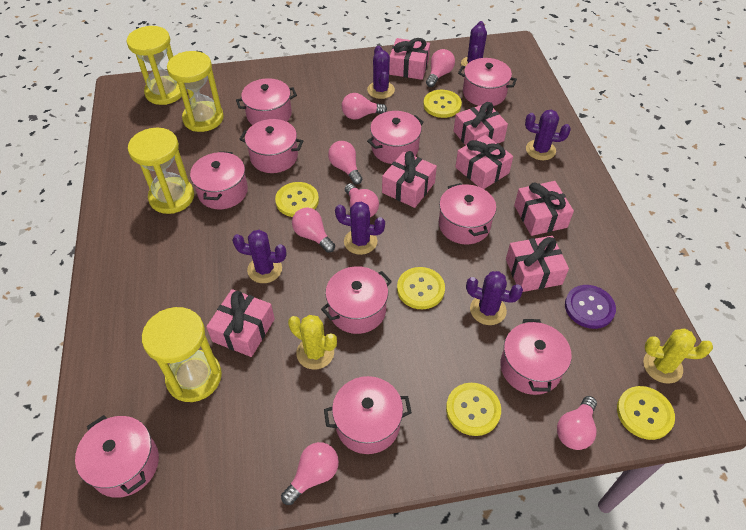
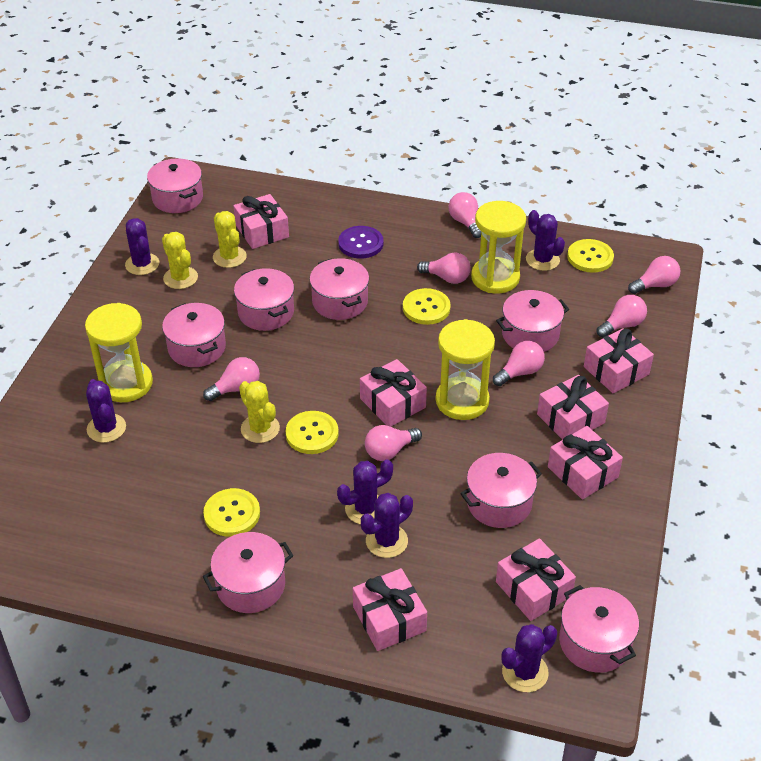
pink pot: [75,415,159,498] [190,151,248,209] [236,78,297,125] [240,119,303,173] [321,266,392,334] [324,376,412,454] [367,111,424,164] [439,183,496,244] [458,58,517,106] [500,319,572,395] = 10 -> [147,158,203,213] [162,303,226,367] [203,532,293,613] [234,268,294,331] [309,258,369,320] [460,453,542,528] [496,290,569,352] [559,585,639,673] = 8
yellow button: [275,182,319,217] [397,267,445,309] [423,90,462,118] [446,383,501,436] [617,386,675,440] = 5 -> [203,488,260,537] [286,411,339,454] [403,288,451,325] [567,239,614,273] = 4
yellow cactus: [288,315,337,370] [643,329,713,384] = 2 -> [162,232,198,289] [213,211,247,268] [239,381,280,443] = 3
yellow hourglass: [126,26,182,105] [128,128,194,214] [142,307,222,402] [167,51,224,132] = 4 -> [85,303,153,402] [436,319,495,420] [471,201,526,293] = 3

